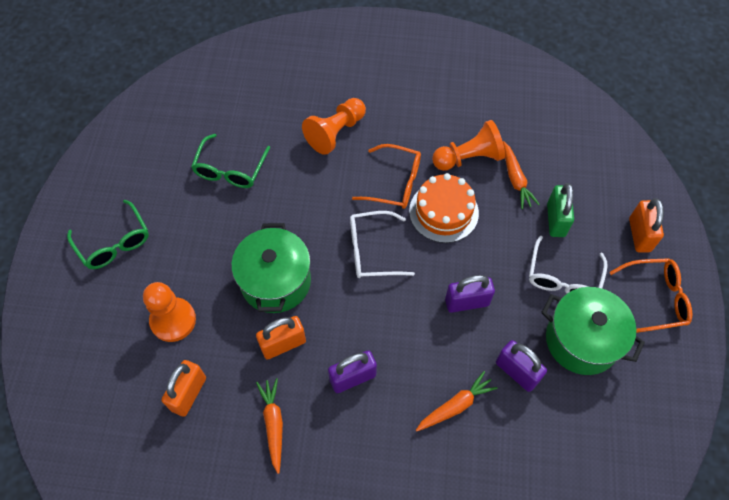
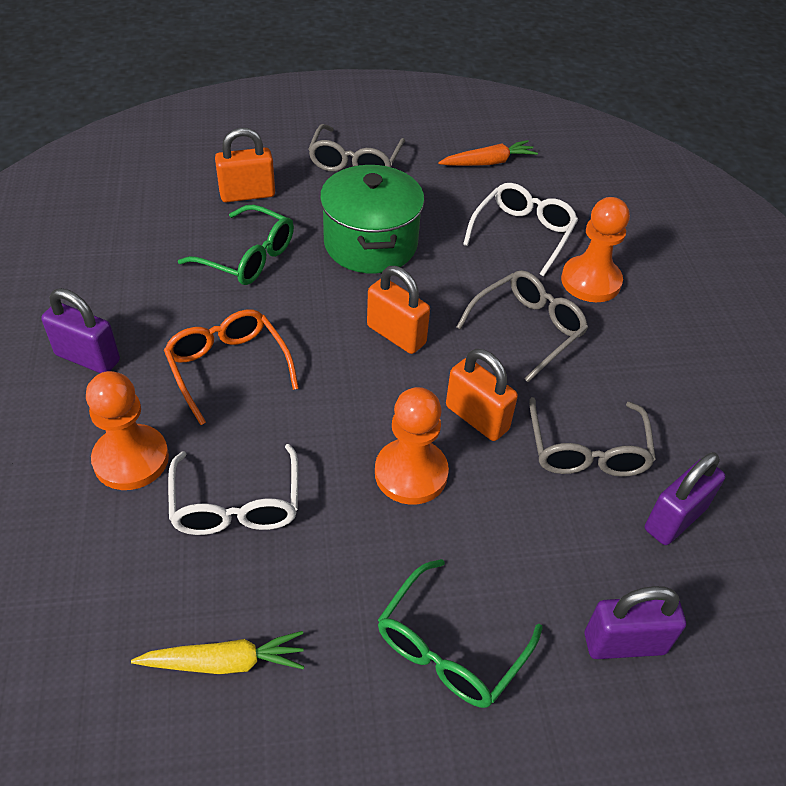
green padlock: [547,183,574,237] = 1 -> none = 0
green pot: [231,223,311,313] [541,287,645,375] = 2 -> [320,165,425,274] = 1
grey glasses: none = 0 -> [308,124,405,172] [457,270,588,382] [529,397,656,477] = 3
orange cake: [409,173,479,243] = 1 -> none = 0
orange carrot: [256,378,283,474] [416,371,498,431] [503,141,540,209] = 3 -> [438,140,538,166] = 1
orange glasses: [352,144,421,209] [609,258,692,333] = 2 -> [164,309,299,425] = 1
yellow carrot: none = 0 -> [131,631,304,674] = 1

